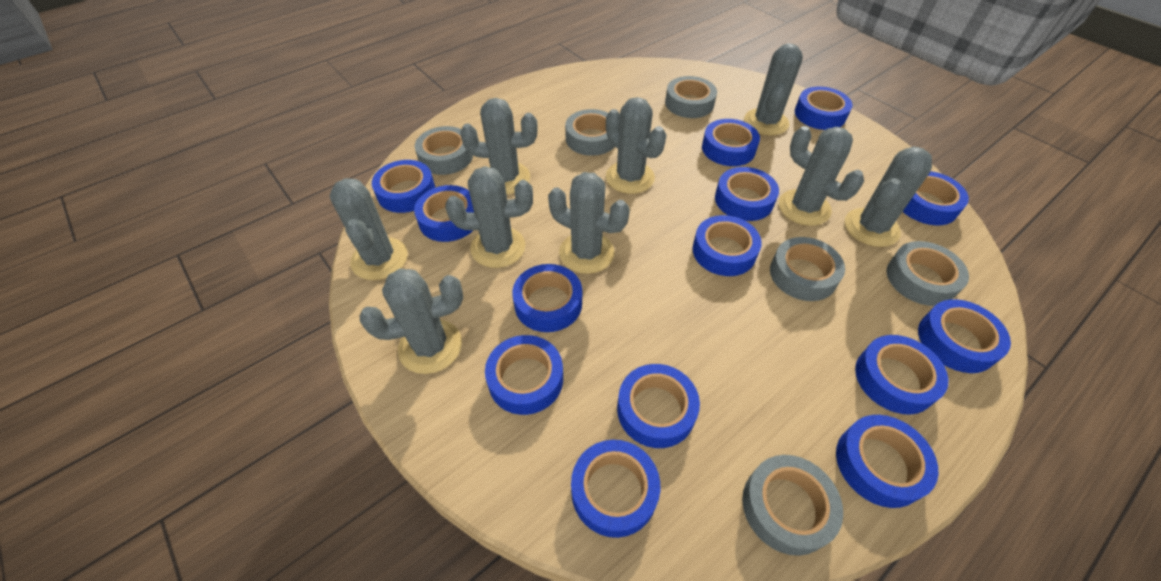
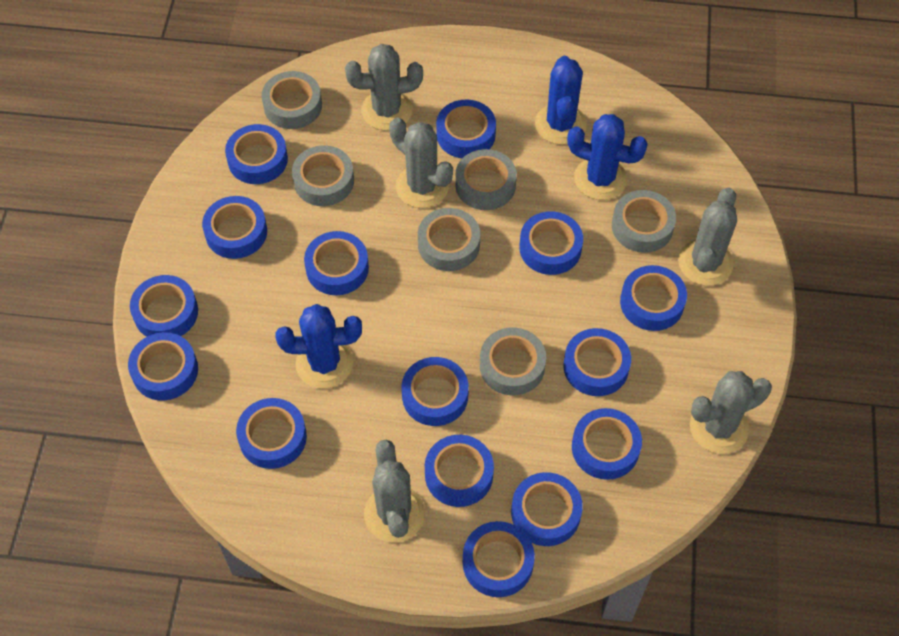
blue cactus: none = 0 -> [275,304,362,389] [535,56,587,145] [567,114,648,200] = 3
blue tape: [372,160,435,213] [414,185,474,242] [485,335,563,415] [512,264,582,332] [571,440,660,538] [617,364,700,448] [693,215,762,276] [702,119,760,166] [715,167,779,221] [795,86,853,130] [836,415,939,508] [855,335,948,415] [903,171,969,225] [918,299,1011,373] = 14 -> [128,332,198,401] [130,275,198,337] [202,196,267,259] [225,124,288,184] [236,398,307,469] [304,231,369,295] [402,357,469,426] [425,435,494,507] [436,100,496,158] [463,521,535,597] [511,472,583,546] [520,211,583,275] [563,328,631,396] [572,408,642,480] [620,265,687,331] = 15
grey cactus: [330,178,408,280] [360,269,463,374] [445,166,533,268] [460,98,538,194] [548,172,630,274] [606,97,667,194] [744,43,803,135] [779,126,864,226] [845,147,932,247] = 9 -> [345,44,423,130] [364,440,425,542] [389,117,453,208] [678,188,737,286] [690,371,772,454] = 5

